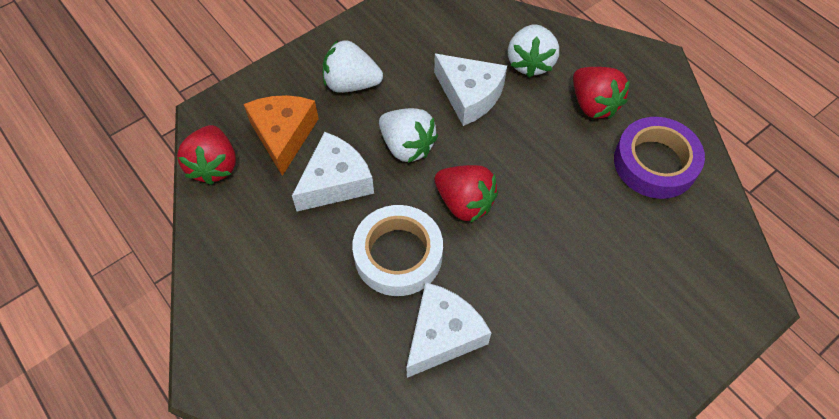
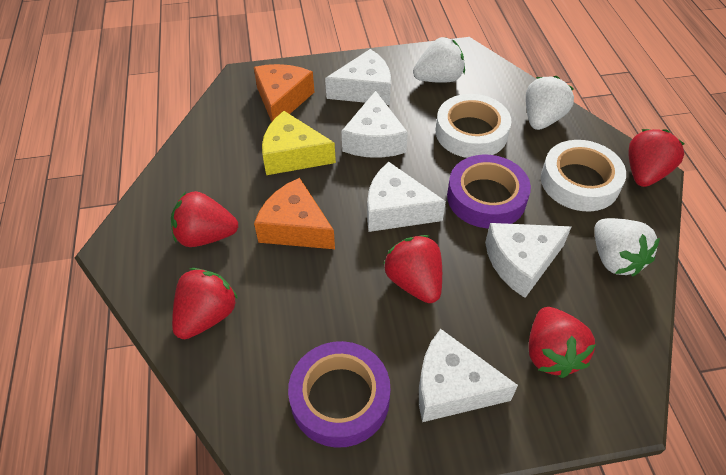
orange cheese: [244,95,319,176] = 1 -> [254,64,314,122] [254,178,335,249] = 2
purple tape: [614,117,705,199] = 1 -> [288,341,390,448] [447,155,531,228] = 2
red strawberry: [177,125,236,185] [435,165,498,223] [573,67,630,119] = 3 -> [171,191,238,247] [172,268,238,339] [384,235,442,303] [529,307,596,378] [628,129,684,187] = 5
white cheese: [292,132,374,212] [406,283,492,378] [434,54,507,126] = 3 -> [325,49,391,105] [341,91,408,158] [367,162,446,232] [419,329,518,422] [485,223,572,298] = 5
white tape: [352,205,443,296] = 1 -> [436,94,512,158] [541,140,626,212] = 2
yellow cheese: none = 0 -> [262,111,336,175] = 1

